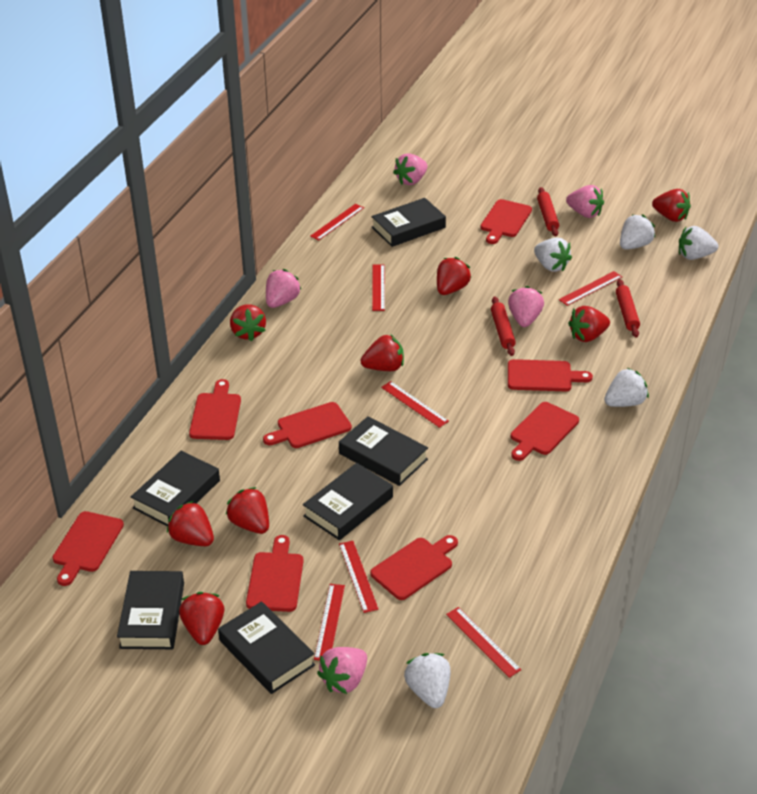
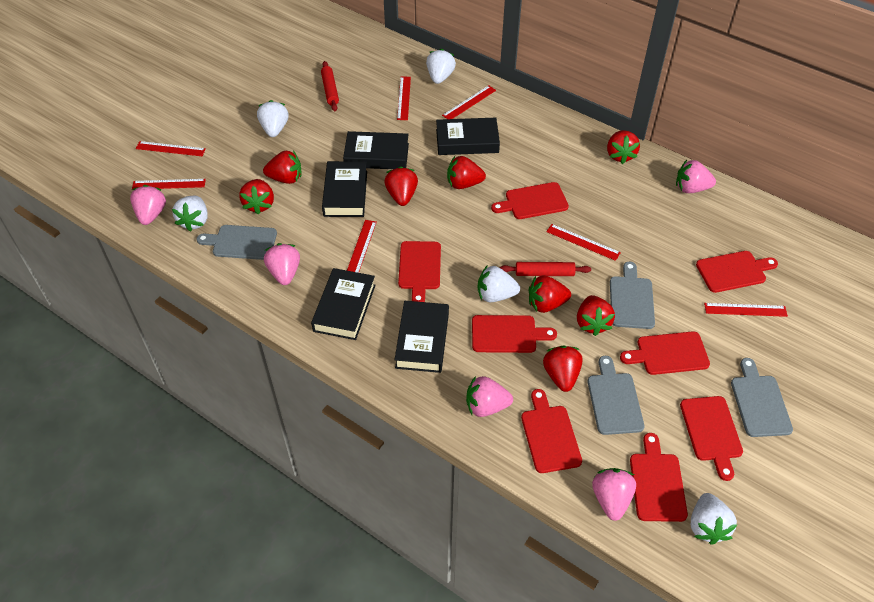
black book: [117,571,184,649] [131,451,220,527] [218,601,315,694] [303,463,393,540] [339,416,428,486] [371,198,446,247] = 6 -> [311,268,376,340] [322,161,367,217] [343,131,409,169] [395,301,449,373] [436,118,500,155] = 5
grey cutting board: none = 0 -> [196,225,277,260] [588,356,644,435] [610,262,655,329] [731,358,793,437] = 4
red rolling pin: [491,296,516,356] [537,187,559,236] [616,279,640,338] = 3 -> [321,61,339,111] [500,262,591,276] = 2

